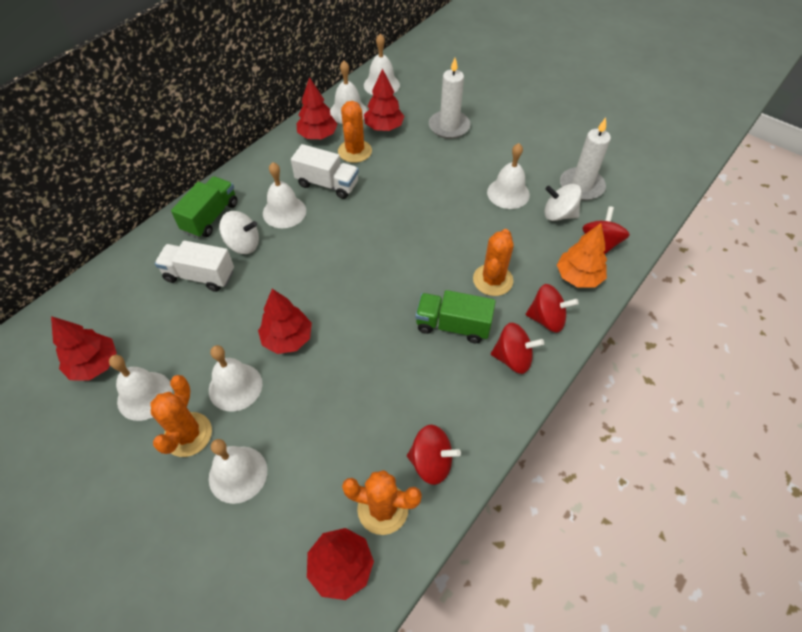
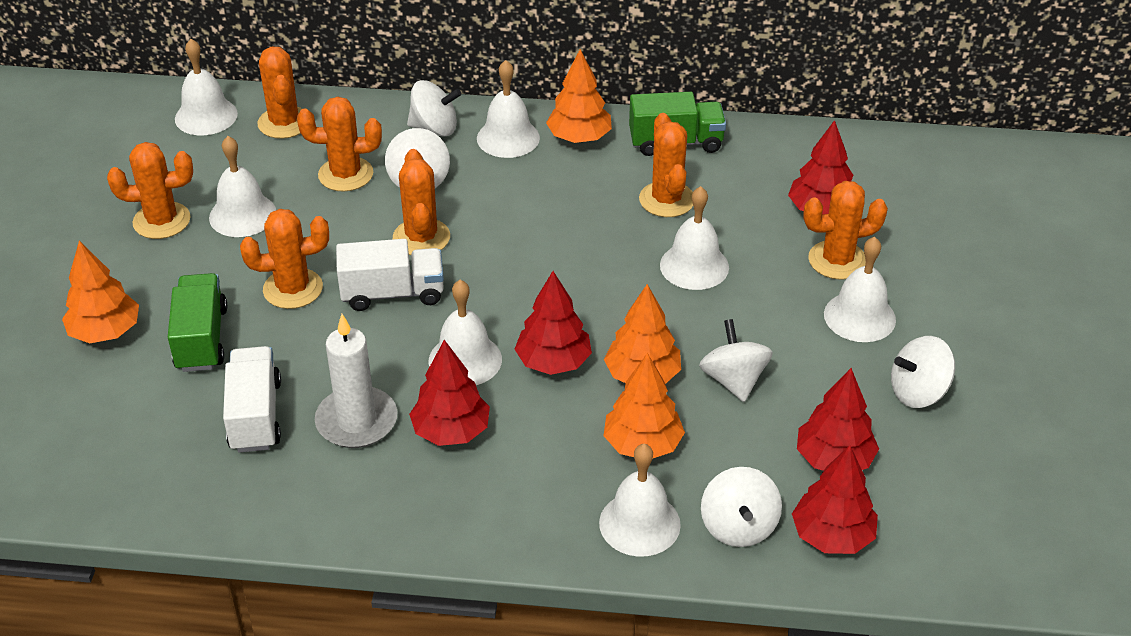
orange cactus: [150,375,212,457] [338,101,372,163] [342,470,422,535] [473,229,513,296] = 4 -> [107,142,193,239] [240,209,329,309] [257,47,302,139] [297,97,382,192] [393,149,450,255] [639,113,693,217] [803,181,888,280] = 7
orange tree: [557,223,607,288] = 1 -> [62,241,139,343] [546,49,612,143] [603,353,685,458] [604,284,681,384] = 4
red spinning top: [407,425,461,485] [491,323,544,374] [526,284,579,332] [582,206,630,254] = 4 -> none = 0
white candle: [429,58,470,139] [560,118,611,200] = 2 -> [315,314,397,448] = 1
white spinning top: [219,211,259,254] [544,184,582,221] = 2 -> [385,128,450,188] [407,80,462,136] [699,319,773,402] [701,467,782,547] [891,336,955,408] = 5

